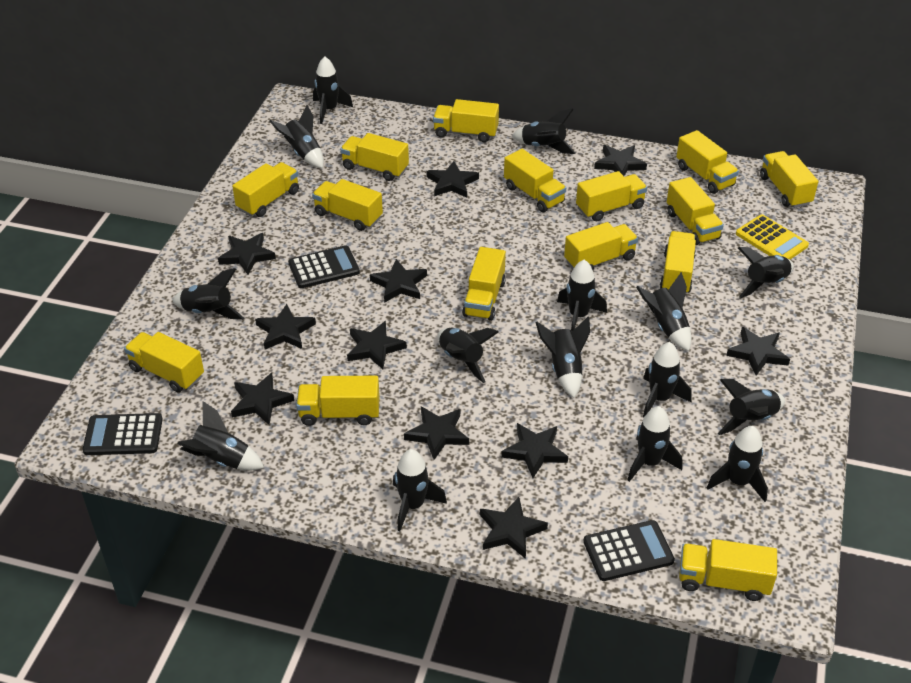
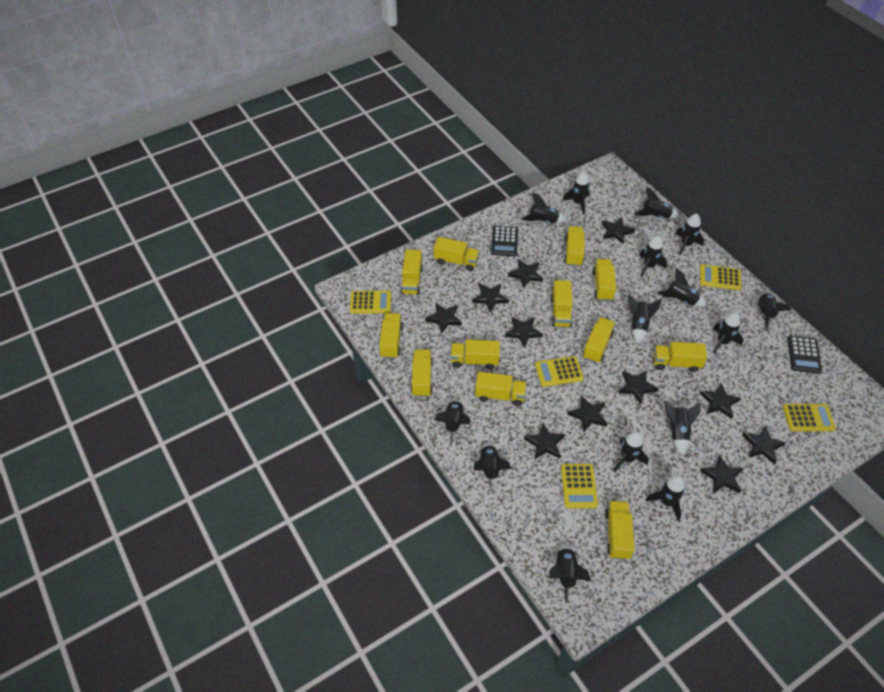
black calculator: [83,413,163,455] [288,245,360,288] [583,520,675,581] = 3 -> [491,226,518,256] [787,335,822,374] = 2
yellow calculator: [736,215,809,259] = 1 -> [350,291,391,313] [535,356,583,387] [561,464,598,508] [700,264,741,290] [783,404,836,431] = 5
yellow truck: [124,332,204,392] [232,162,299,217] [296,376,380,426] [312,179,383,231] [340,133,409,181] [433,99,499,142] [462,247,506,321] [504,149,566,212] [564,222,638,270] [576,171,647,221] [660,231,696,293] [667,177,724,245] [676,130,739,194] [679,539,777,601] [760,151,818,208] = 15 -> [379,313,403,359] [400,249,423,295] [411,349,433,397] [434,237,480,271] [450,339,500,369] [475,372,527,406] [551,280,573,327] [564,226,585,266] [583,317,615,363] [592,259,616,301] [605,501,635,560] [653,342,707,372] = 12

